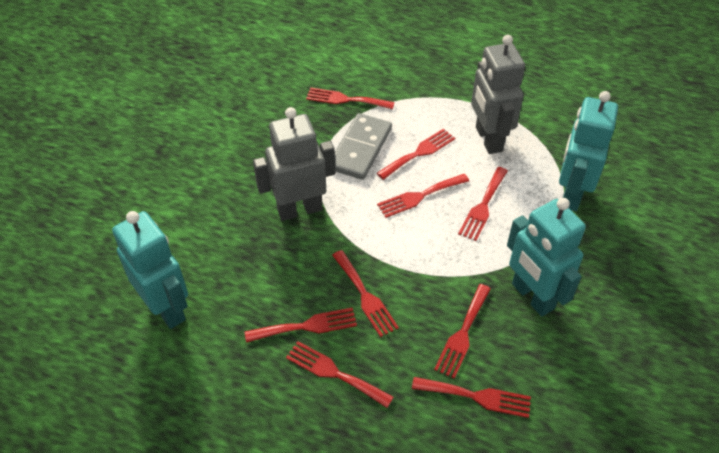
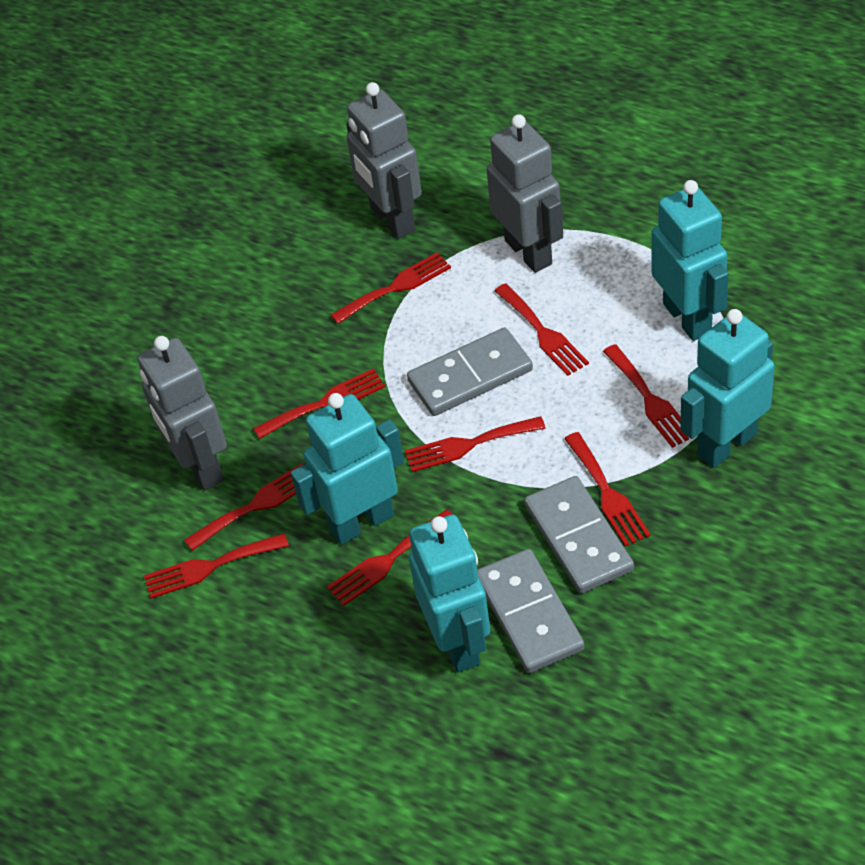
grey domino: [335,113,392,180] = 1 -> [407,328,533,416] [477,549,584,673] [524,476,634,594] = 3
grey robot: [253,107,335,221] [471,35,525,154] = 2 -> [138,336,227,491] [346,82,422,239] [487,114,563,273] = 3
turquoise robot: [112,211,188,329] [507,198,586,316] [559,91,618,211] = 3 -> [291,393,404,545] [409,515,490,672] [651,180,729,341] [680,309,775,468] = 4

